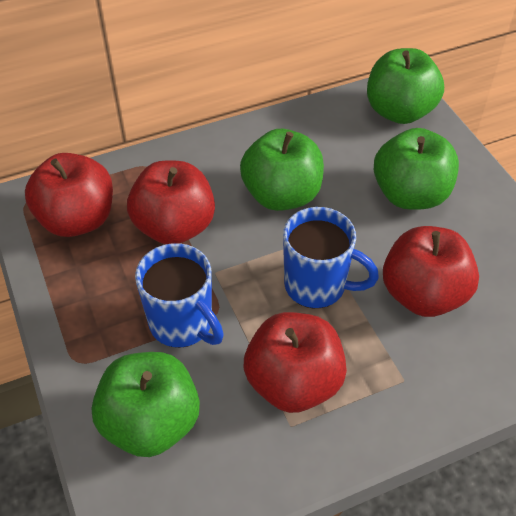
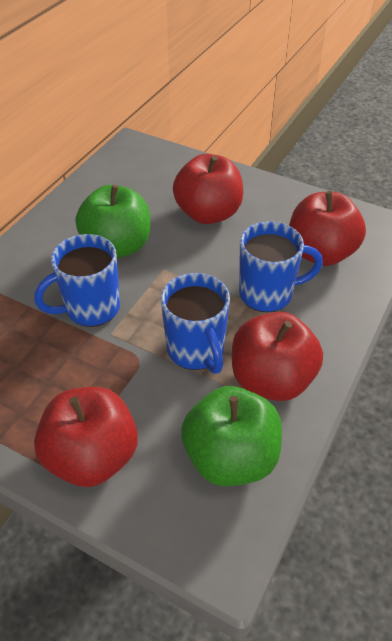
blue mug: [135,243,224,348] [283,207,379,308] = 2 -> [34,234,120,327] [161,273,230,374] [239,221,323,312] = 3
green apple: [92,352,200,457] [240,129,324,211] [367,48,444,124] [374,128,459,210] = 4 -> [76,185,150,258] [181,386,282,486] = 2

